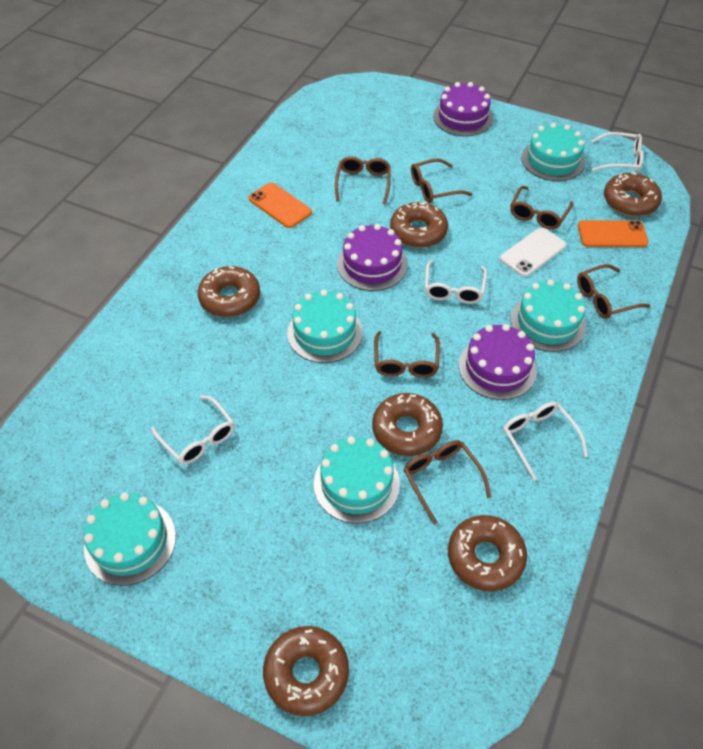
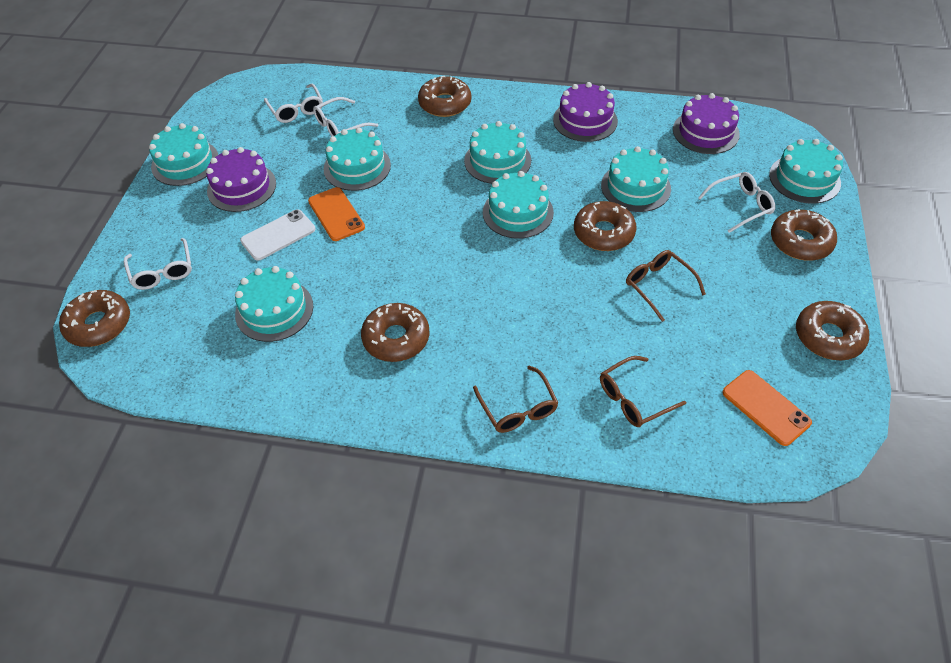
brown glasses: [335,156,391,205] [374,331,440,378] [403,440,491,525] [411,158,472,203] [510,186,573,229] [577,264,650,319] = 6 -> [473,366,558,433] [600,356,686,427] [626,250,706,322] = 3
turquoise cake: [83,492,176,586] [287,290,363,363] [314,436,400,523] [511,279,586,352] [521,123,585,181] = 5 -> [149,123,218,186] [235,266,313,342] [324,127,391,191] [464,121,531,184] [483,171,554,239] [601,146,671,212] [769,139,843,204] = 7

